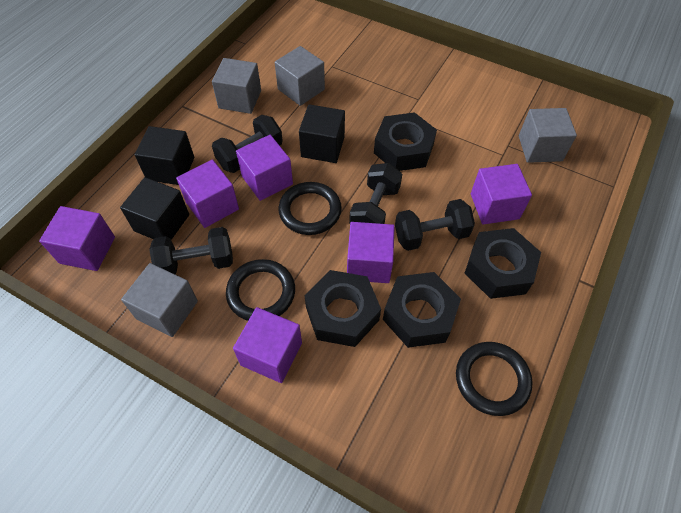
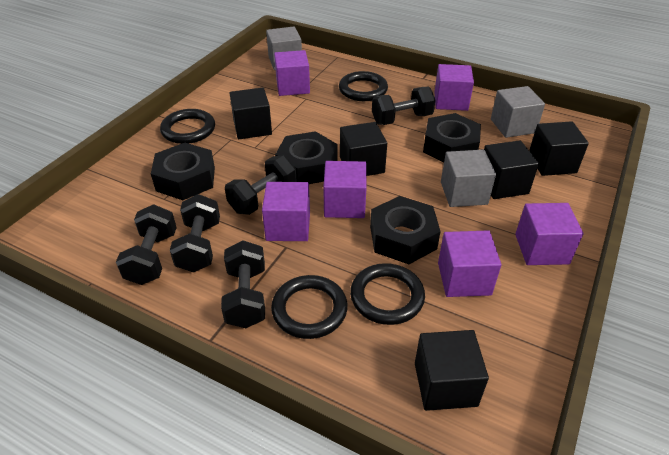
black cube: [120,177,189,240] [135,126,194,185] [299,104,345,163] = 3 -> [230,88,272,139] [340,122,387,176] [415,330,489,411] [484,140,539,199] [529,121,589,176] = 5
black dumbbell: [149,227,233,274] [212,115,283,173] [349,163,402,224] [395,199,475,251] = 4 -> [116,205,177,285] [170,194,220,272] [221,240,265,328] [225,156,297,215] [372,87,436,125] = 5
black ring: [226,259,295,321] [279,182,342,235] [456,342,532,416] = 3 -> [160,109,215,144] [271,275,348,339] [339,71,388,101] [350,263,425,325] = 4
grey cube: [121,263,198,337] [212,58,261,114] [275,46,325,106] [519,108,577,163] = 4 -> [266,26,302,70] [441,150,496,207] [491,86,545,138] = 3

